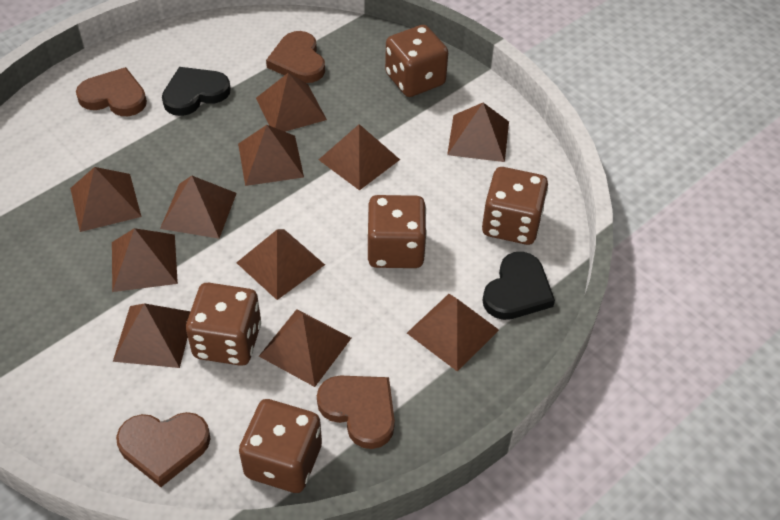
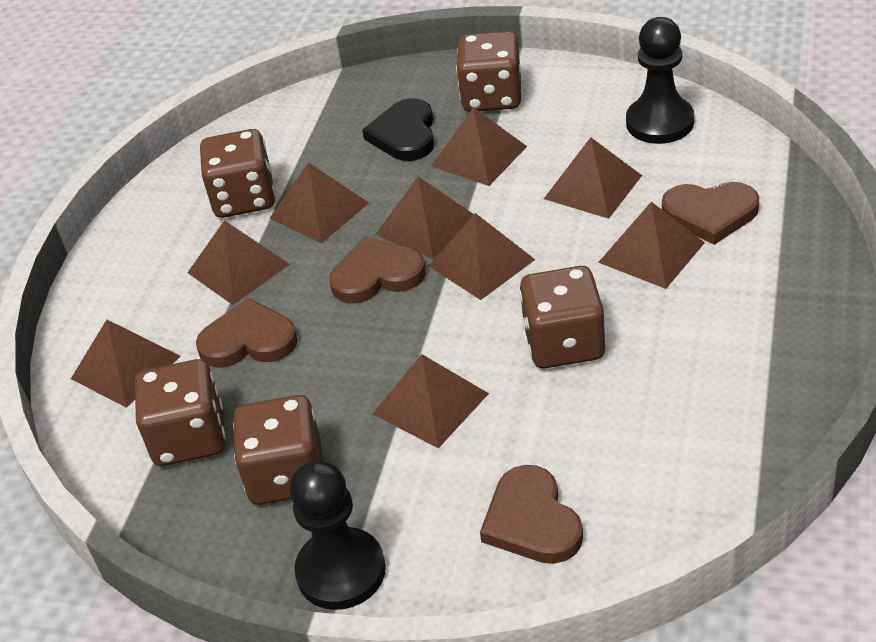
black heart: [162,67,231,116] [482,252,555,320] = 2 -> [362,98,434,161] = 1
black pawn: none = 0 -> [289,460,386,610] [626,17,694,144] = 2
brown pyramid: [70,167,141,232] [112,228,178,292] [113,303,191,368] [160,176,237,239] [236,229,325,300] [238,125,304,186] [256,73,327,132] [259,309,351,387] [319,124,400,191] [407,294,499,372] [447,103,509,162] = 11 -> [71,320,180,408] [187,220,290,305] [269,162,369,244] [373,354,489,448] [375,177,474,259] [429,213,535,300] [431,107,527,186] [544,137,642,219] [598,202,705,289] = 9

